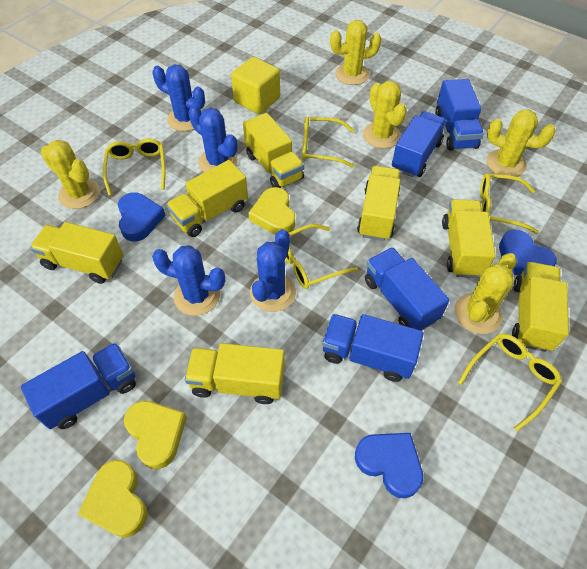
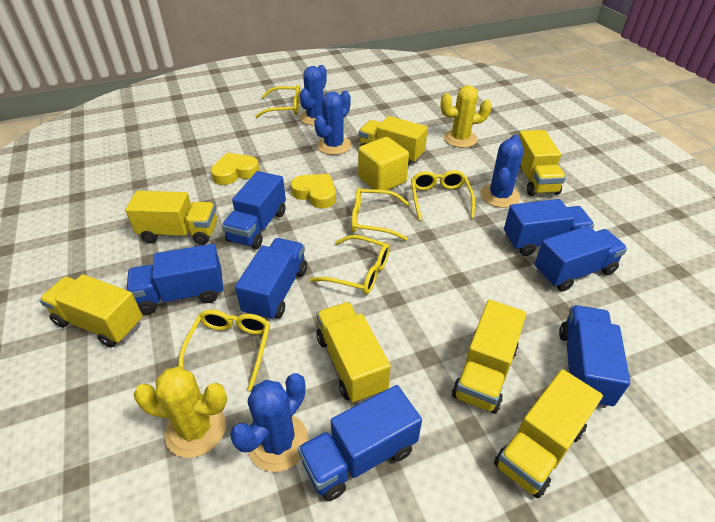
blue heart: [118,192,166,241] [355,433,423,498] [499,230,557,275] = 3 -> none = 0
blue truck: [20,343,136,429] [322,314,424,382] [365,247,450,331] [392,111,447,177] [435,79,484,151] = 5 -> [126,244,223,315] [222,171,286,249] [235,238,307,321] [298,385,422,501] [504,199,594,256] [534,226,627,292] [559,305,630,408] = 7
yellow cactus: [41,140,100,209] [330,20,381,85] [363,81,407,148] [454,253,517,334] [486,110,556,177] = 5 -> [133,367,227,458] [440,85,492,148] = 2
yellow heart: [77,460,147,538] [124,401,187,469] [249,187,295,234] = 3 -> [211,153,259,185] [290,174,336,208] = 2

